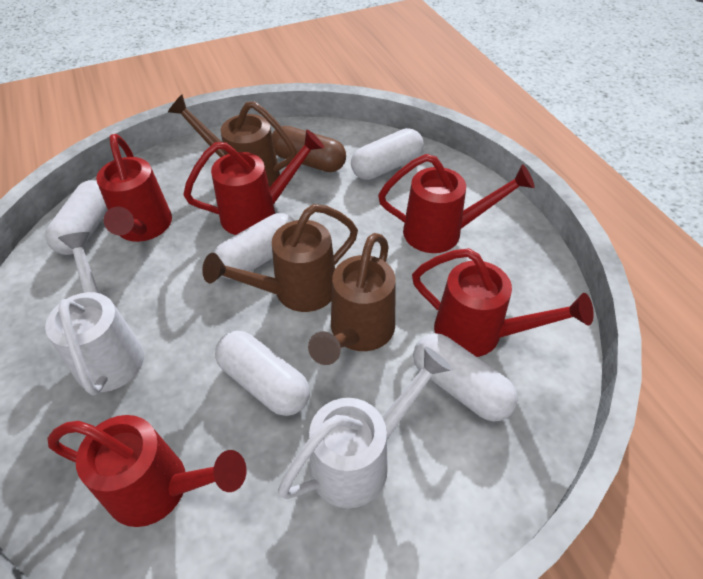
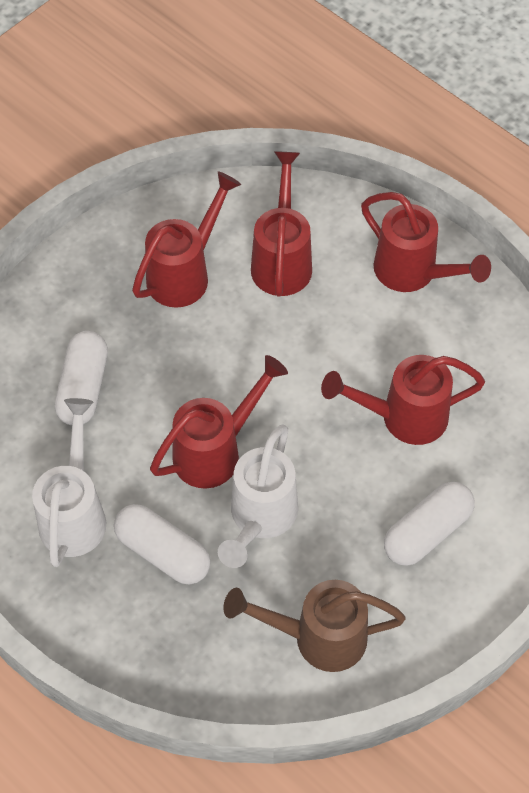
brown capsule: [272,126,346,172] = 1 -> none = 0
brown watering can: [168,94,297,188] [202,204,358,312] [308,233,395,365] = 3 -> [223,580,406,672] = 1
white capsule: [45,180,108,255] [213,213,295,279] [215,331,310,416] [351,128,424,180] [413,333,518,422] = 5 -> [55,331,108,426] [114,504,211,584] [384,482,474,566] = 3

